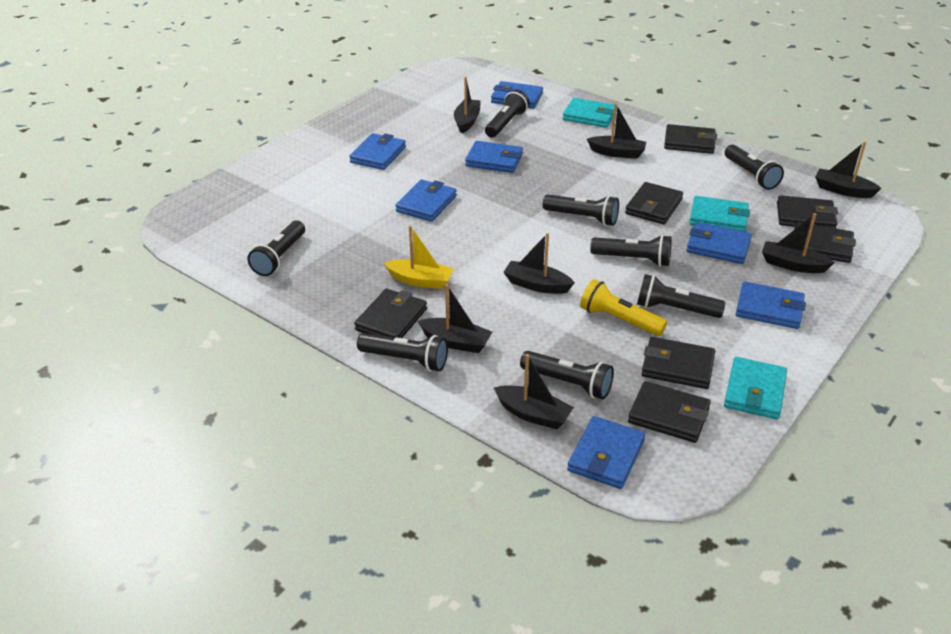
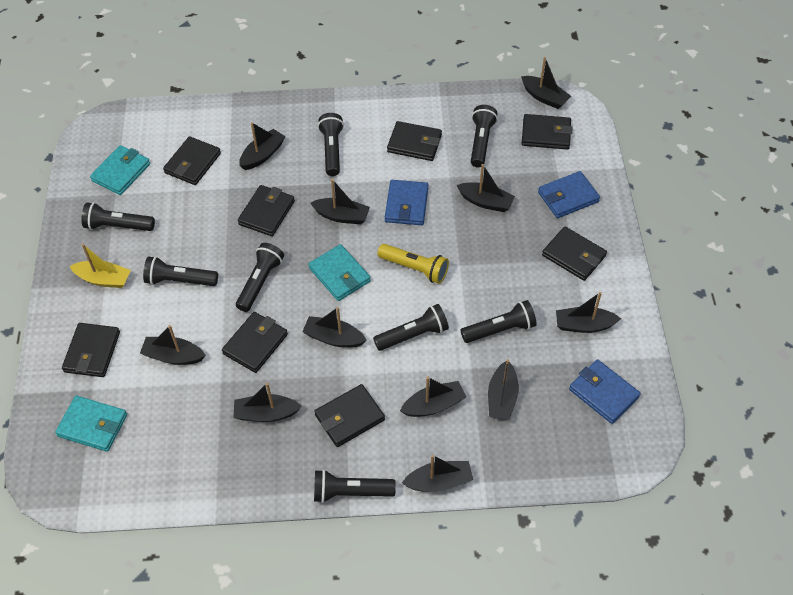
black boat: [418,284,492,353] [454,77,481,133] [493,354,574,429] [503,233,575,294] [587,103,646,159] [762,213,835,273] [815,141,881,198] = 7 -> [140,325,206,365] [234,383,302,422] [239,122,286,170] [302,307,367,348] [311,179,370,224] [400,377,466,417] [402,455,473,492] [456,164,515,212] [488,359,519,420] [521,57,571,109] [556,292,621,333] = 11
black wallet: [354,289,427,338] [625,182,683,224] [628,381,711,443] [642,337,715,389] [664,124,717,154] [777,195,838,228] [795,222,856,263] = 7 -> [62,323,120,377] [163,136,221,185] [222,312,288,373] [238,185,295,236] [314,384,385,447] [387,121,442,161] [522,114,572,150] [542,226,607,281] = 8
blue wallet: [349,133,406,170] [395,180,457,222] [465,141,523,173] [491,81,543,109] [567,416,645,489] [686,222,752,264] [736,282,806,329] = 7 -> [385,180,429,225] [538,171,600,218] [569,359,641,424] = 3

